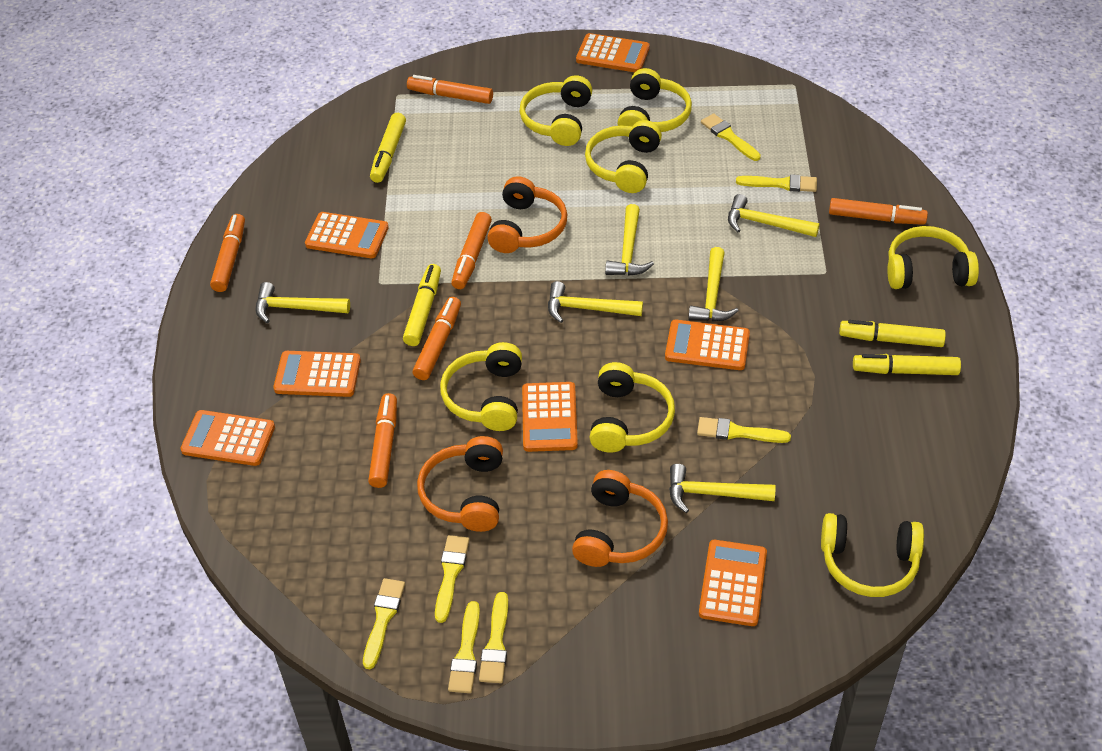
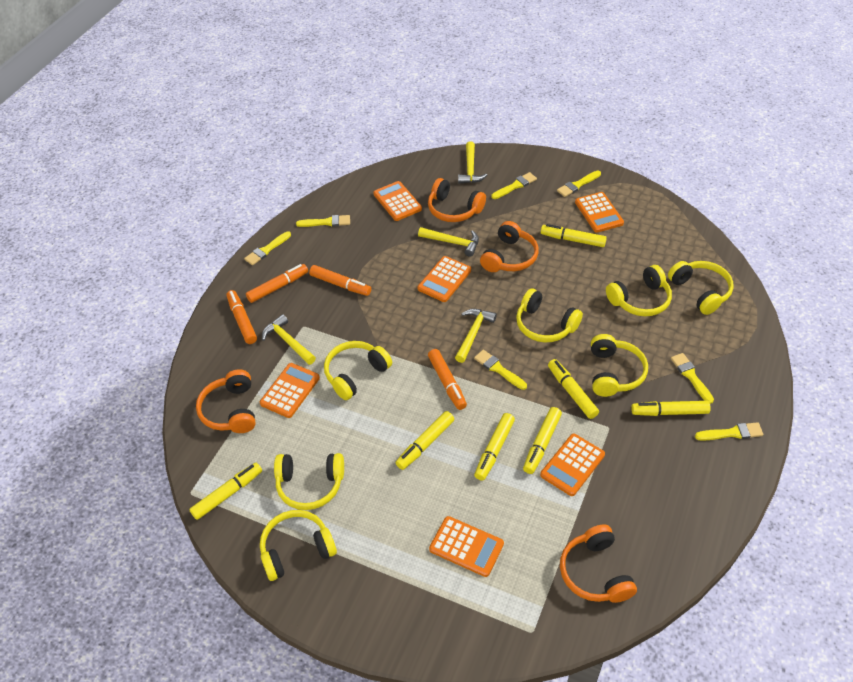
orange calculator: [180,410,275,466] [273,351,361,397] [305,212,389,258] [522,382,578,452] [576,33,650,72] [665,320,750,370] [699,540,767,626] = 7 -> [260,363,320,418] [373,181,422,221] [418,256,471,302] [429,516,504,577] [540,434,605,496] [575,192,624,233] = 6
orange headphones: [417,436,503,532] [487,176,568,253] [572,470,668,567] = 3 -> [196,369,256,433] [428,178,486,222] [480,221,539,272] [560,525,637,603] = 4
orange marker: [210,214,245,292] [368,393,397,488] [407,75,493,104] [413,297,461,380] [451,212,492,289] [829,198,928,225] = 6 -> [226,290,257,344] [246,264,308,303] [309,265,371,296] [428,349,467,410] = 4
yellow hammer: [256,282,350,323] [548,281,643,323] [605,204,654,276] [669,464,776,513] [688,247,739,322] [728,194,820,237] = 6 -> [262,314,316,365] [418,227,479,257] [455,309,497,363] [458,141,487,184] = 4
yellow marker: [370,113,406,183] [403,264,441,346] [839,320,946,347] [853,354,961,375] = 4 -> [189,463,262,520] [395,411,454,470] [474,413,515,481] [523,407,562,474] [541,224,607,247] [548,359,599,419] [631,401,711,416] = 7

